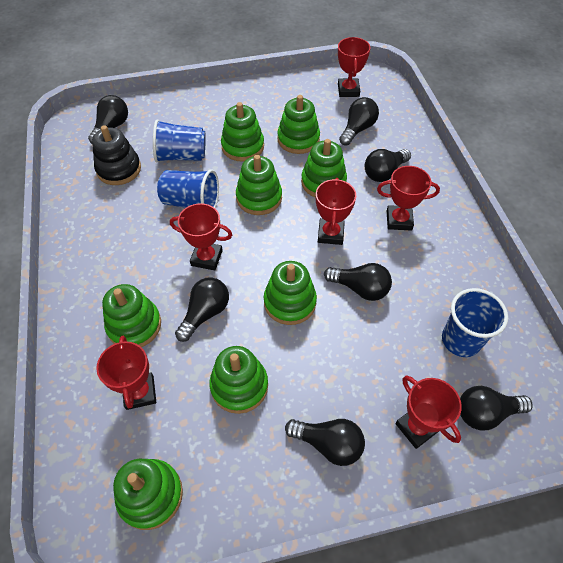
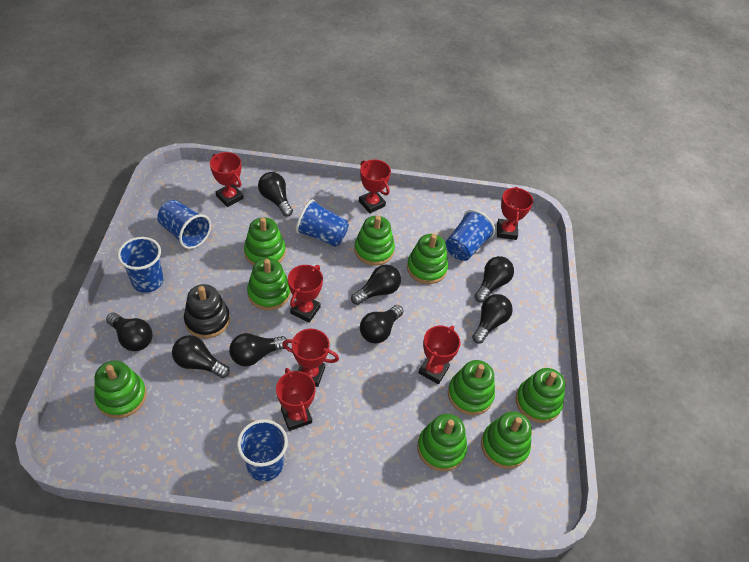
black light bulb: [88,95,128,144] [175,277,229,342] [285,419,365,466] [324,263,392,301] [339,97,379,146] [365,149,411,182] [460,386,533,430] = 7 -> [106,312,152,351] [172,335,230,378] [229,333,288,366] [258,172,293,217] [351,265,401,305] [360,305,404,344] [472,294,513,344] [474,256,514,302] = 8
blue cup: [153,119,206,162] [157,169,219,208] [442,288,508,357] = 3 -> [118,237,164,293] [157,200,211,249] [237,420,288,481] [296,199,349,247] [446,209,496,261] = 5
green stacking toy: [102,284,161,347] [113,459,183,530] [209,346,268,414] [221,102,264,162] [236,155,282,215] [264,261,317,325] [277,95,320,154] [301,139,347,197] = 8 -> [94,361,147,418] [244,217,286,266] [247,258,291,310] [354,216,395,266] [407,234,448,284] [417,414,467,471] [448,360,495,415] [481,412,532,469] [515,368,565,423] = 9
red trophy: [96,336,156,410] [170,203,232,270] [316,178,356,245] [338,37,370,97] [377,166,440,231] [395,376,462,449] = 6 -> [210,152,244,207] [276,368,316,431] [282,329,339,387] [288,265,323,323] [359,159,391,213] [418,326,460,384] [497,187,533,240] = 7

